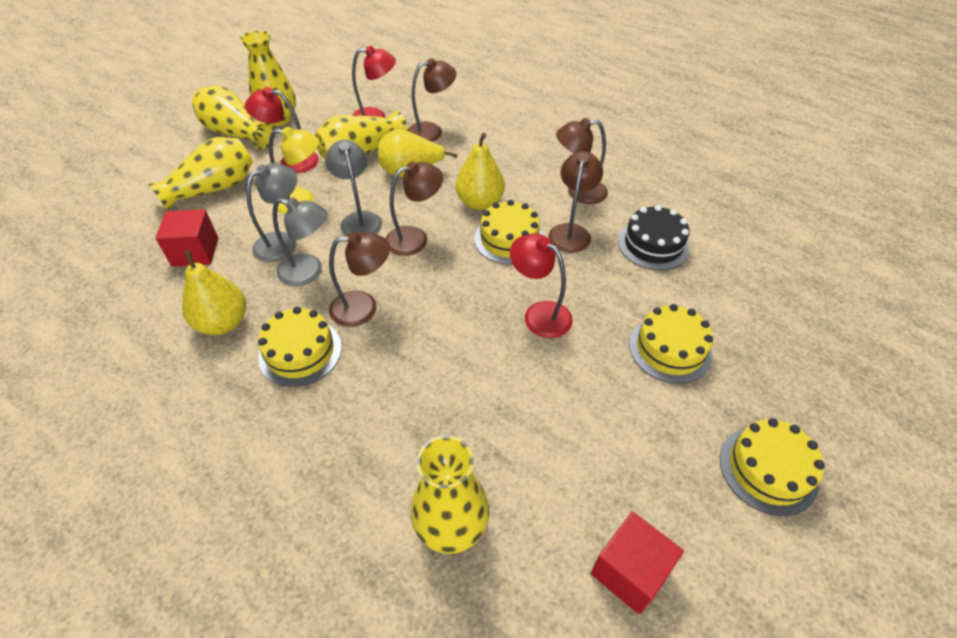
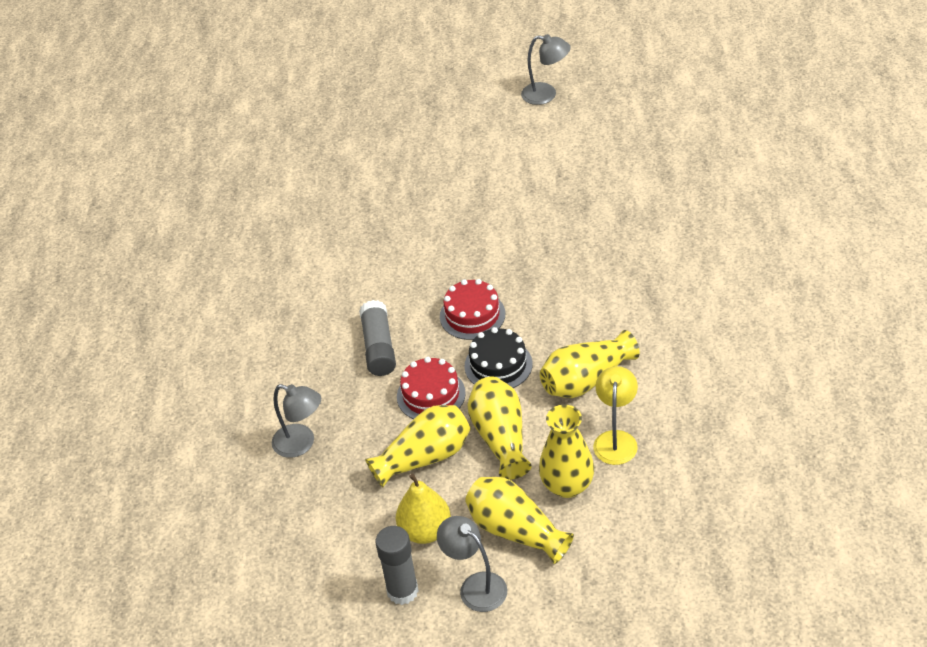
brown lamp: [329,232,390,327] [386,162,443,256] [407,58,457,142] [548,151,603,253] [556,118,608,204] = 5 -> none = 0
grey glue stick: none = 0 -> [359,300,396,376] [375,526,419,605] = 2
red cake: none = 0 -> [397,357,466,419] [440,279,505,340] = 2
red cube: [155,209,219,267] [591,512,684,614] = 2 -> none = 0
red lamp: [245,87,319,173] [352,46,396,118] [510,233,573,338] = 3 -> none = 0
yellow cake: [258,307,342,387] [474,200,543,265] [629,304,713,384] [720,418,825,516] = 4 -> none = 0
yellow pear: [182,250,246,335] [378,129,458,177] [456,133,505,210] = 3 -> [396,473,451,544] = 1

